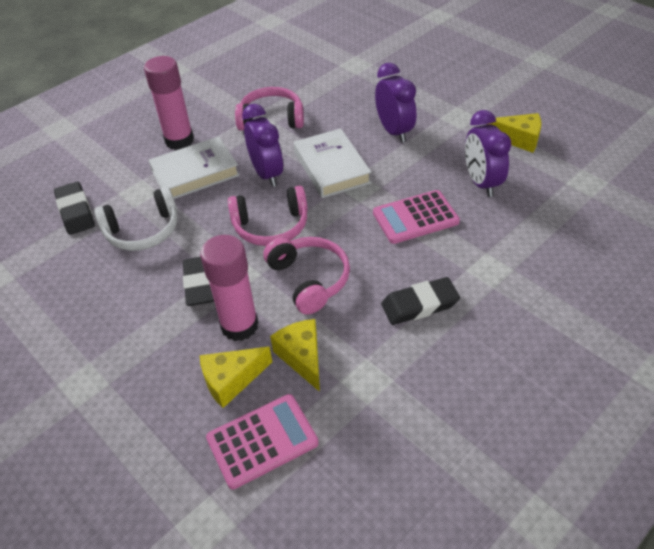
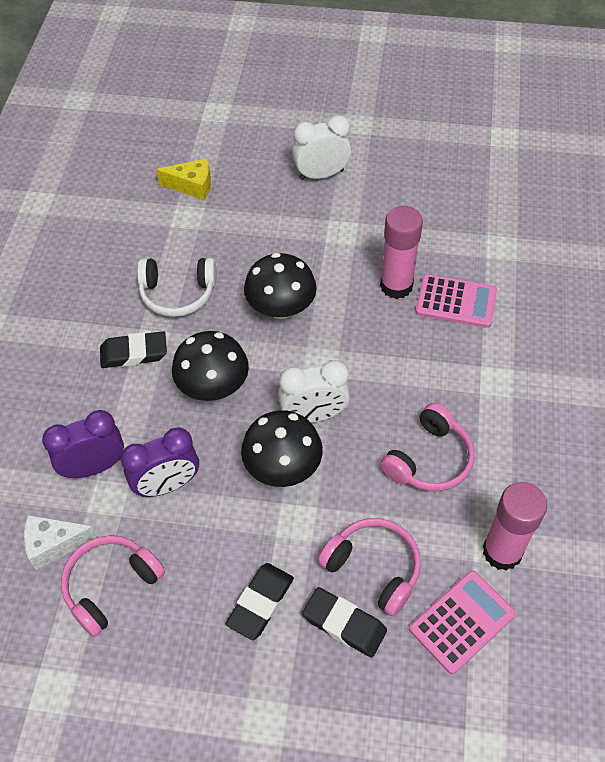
black mushroom: none = 0 -> [172,331,249,401] [241,410,323,487] [244,253,317,319] = 3
purple clock: [242,104,283,187] [375,63,416,143] [465,110,511,197] = 3 -> [42,410,124,478] [121,428,199,497] = 2
white book: [148,136,240,199] [294,128,371,198] = 2 -> none = 0
white cheese: none = 0 -> [24,515,98,570] = 1
white clock: none = 0 -> [278,360,350,423] [292,115,352,180] = 2
yellow cheese: [200,347,272,408] [270,319,320,392] [487,113,541,153] = 3 -> [156,158,211,201] = 1

